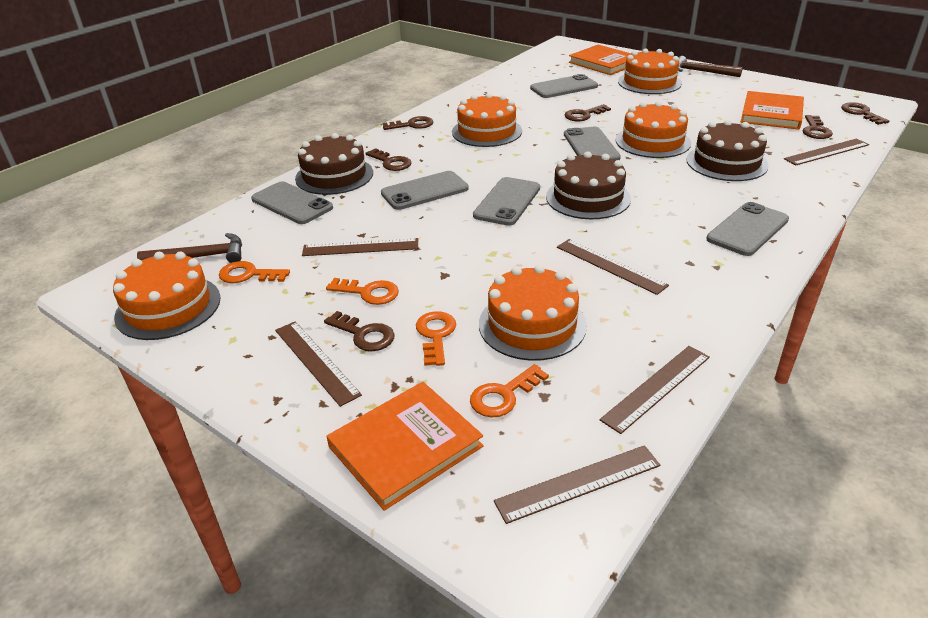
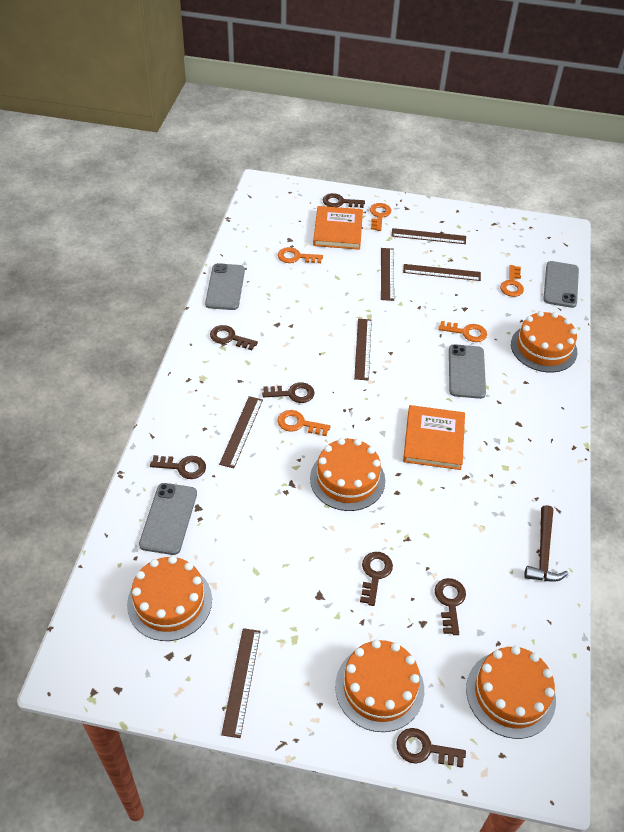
brown cake: [295,133,373,195] [546,151,631,219] [686,120,769,181] = 3 -> none = 0
brown hammer: [137,233,242,263] [678,56,743,77] = 2 -> [524,505,568,582] = 1
brown key: [324,311,395,351] [365,148,411,171] [383,116,433,130] [565,104,611,121] [803,115,833,139] [841,102,889,125] = 6 -> [150,455,206,479] [210,325,258,350] [262,382,314,403] [323,193,365,208] [360,552,393,606] [396,728,466,768] [435,578,466,635] = 7
grey phone: [251,182,333,224] [381,171,469,210] [473,177,540,226] [530,74,598,98] [564,127,621,161] [706,202,789,256] = 6 -> [139,483,197,555] [205,263,245,310] [449,344,486,399] [543,261,579,308] = 4
orange book: [326,382,483,511] [569,44,631,75] [741,91,804,130] = 3 -> [313,206,363,250] [403,405,465,470] = 2
orange key: [219,261,290,283] [326,278,399,305] [416,311,456,366] [470,364,549,418] = 4 -> [277,410,331,436] [278,247,323,263] [370,203,391,231] [438,321,487,342] [500,265,524,297] = 5

